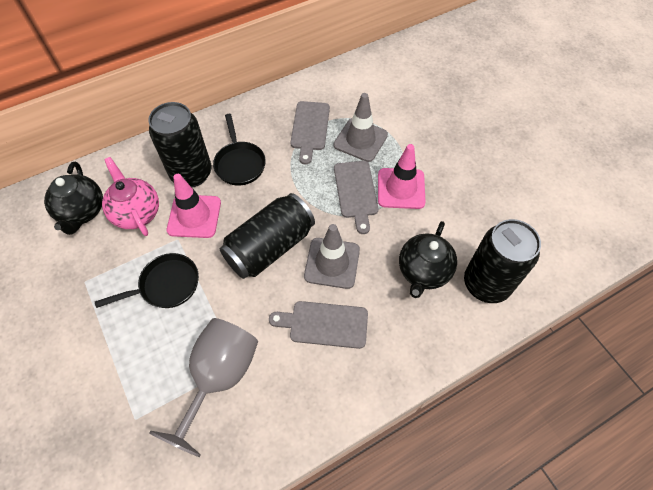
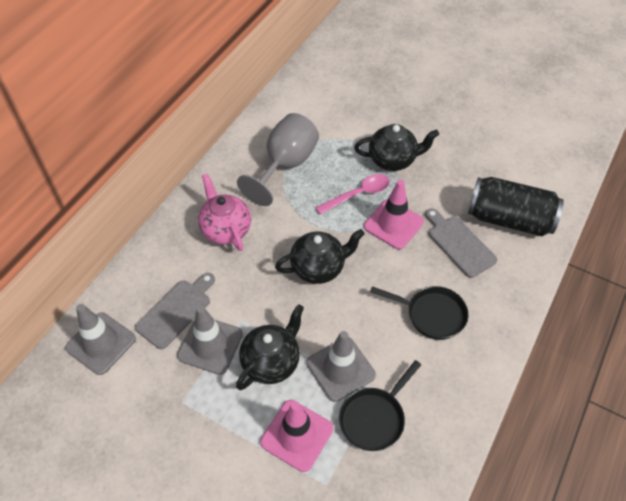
black can: [149,102,212,187] [219,193,315,279] [464,219,541,303] = 3 -> [468,177,564,236] = 1
black teapot: [44,162,103,235] [399,221,457,298] = 2 -> [236,304,304,390] [275,229,365,284] [355,124,439,171] = 3
grey cutting board: [269,301,368,349] [290,101,330,164] [334,161,379,234] = 3 -> [135,273,215,349] [425,208,497,278] = 2
grey traffic cone: [304,224,360,289] [333,93,388,162] = 2 -> [65,304,136,375] [177,306,243,375] [307,331,376,402] = 3
pink spoon: none = 0 -> [315,174,390,215] = 1

